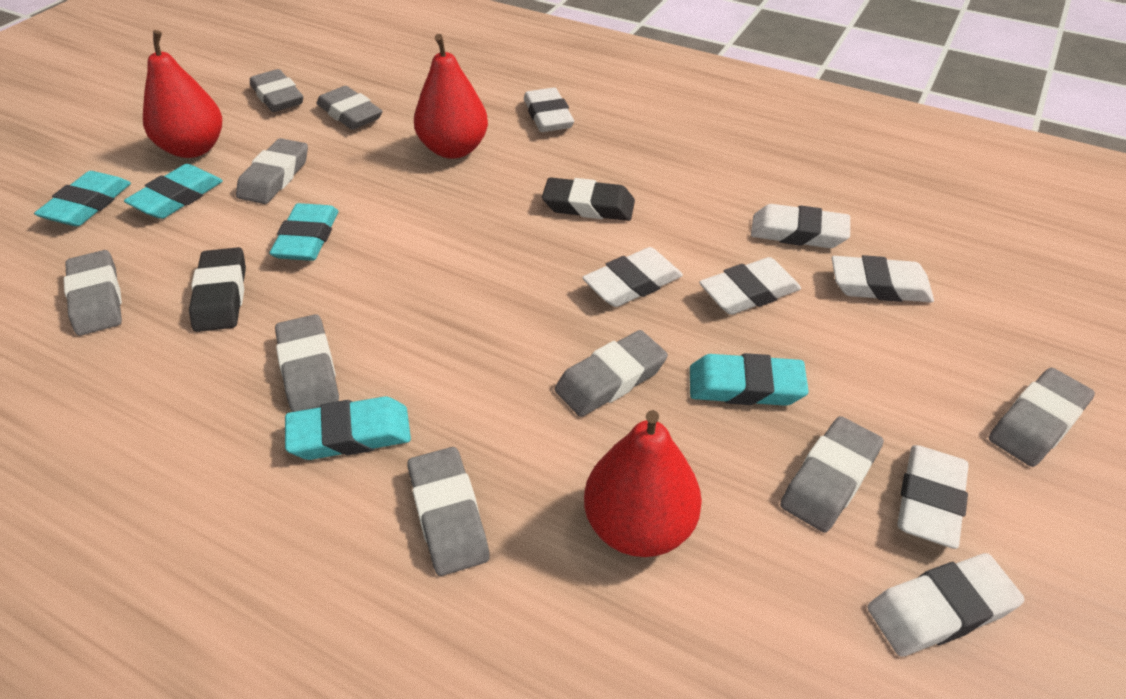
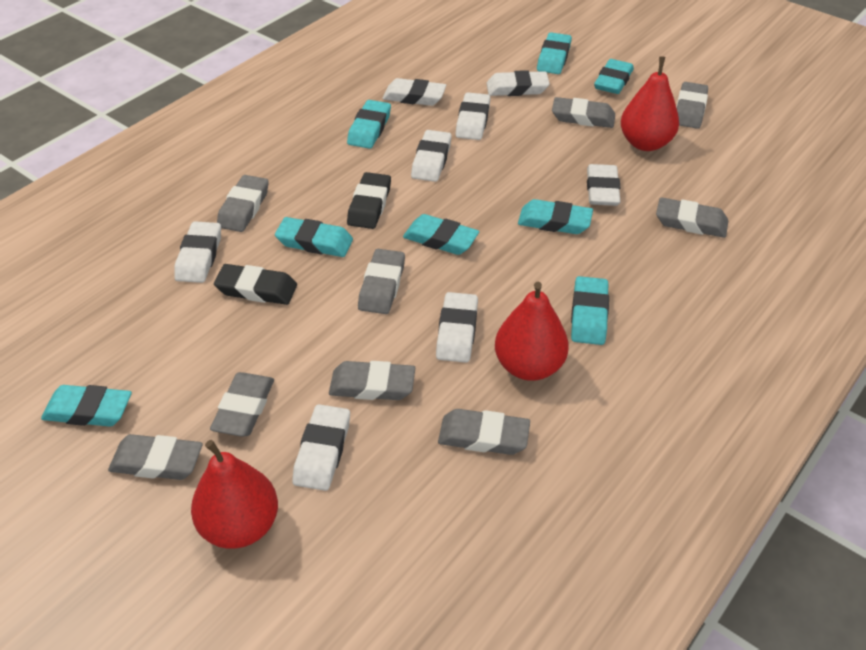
turquoise eraser: [34,171,131,226] [124,164,223,219] [269,203,338,261] [285,396,411,460] [690,353,809,406] = 5 -> [41,385,132,427] [275,217,353,257] [347,100,391,149] [403,214,479,255] [518,199,593,234] [537,32,572,74] [571,276,609,345] [594,59,634,94] = 8
white eraser: [524,87,574,132] [582,247,683,307] [699,257,801,315] [751,204,850,248] [832,255,934,303] [867,553,1025,657] [897,445,969,549] = 7 -> [174,221,221,283] [292,404,350,491] [382,78,446,106] [411,130,452,182] [436,292,478,363] [455,92,490,140] [487,70,550,96] [587,164,621,206] = 8

